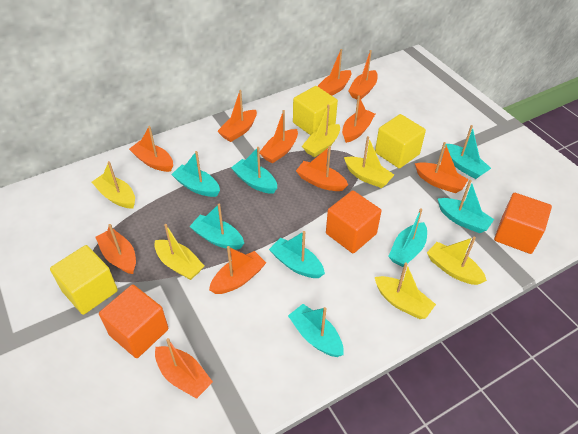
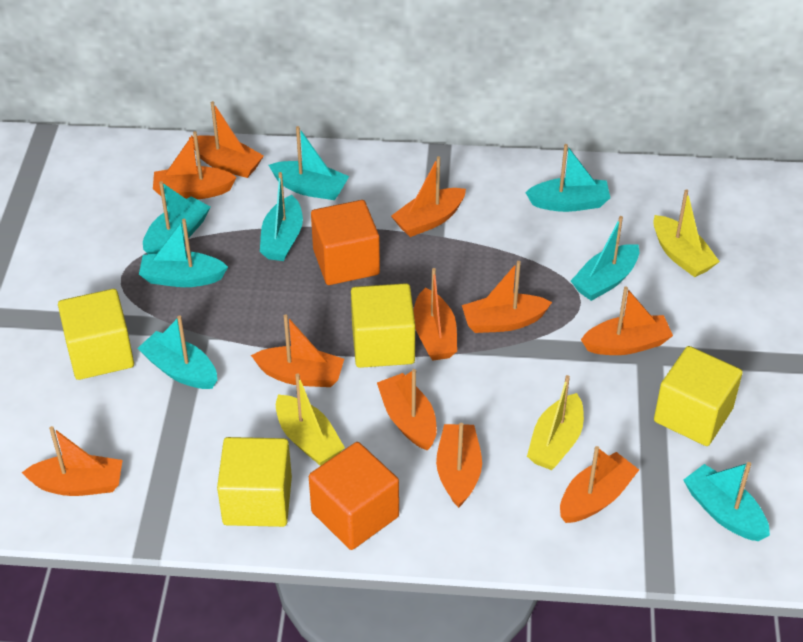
orange cube: [99,284,168,358] [326,190,381,253] [494,193,552,254] = 3 -> [309,442,399,550] [311,200,380,285] = 2
yellow boat: [92,161,135,208] [155,224,204,280] [302,105,340,157] [344,136,394,188] [375,262,436,319] [427,237,487,285] = 6 -> [276,373,345,466] [527,375,584,470] [653,189,720,277] = 3
yellow cube: [50,245,118,315] [293,86,338,135] [375,114,426,168] = 3 -> [58,289,134,380] [217,437,292,527] [351,283,415,368] [654,346,743,446] = 4

